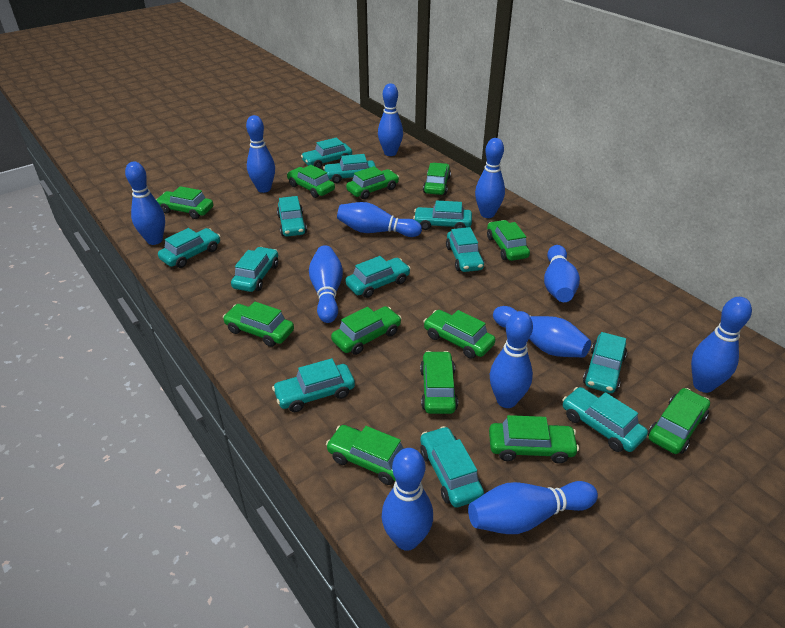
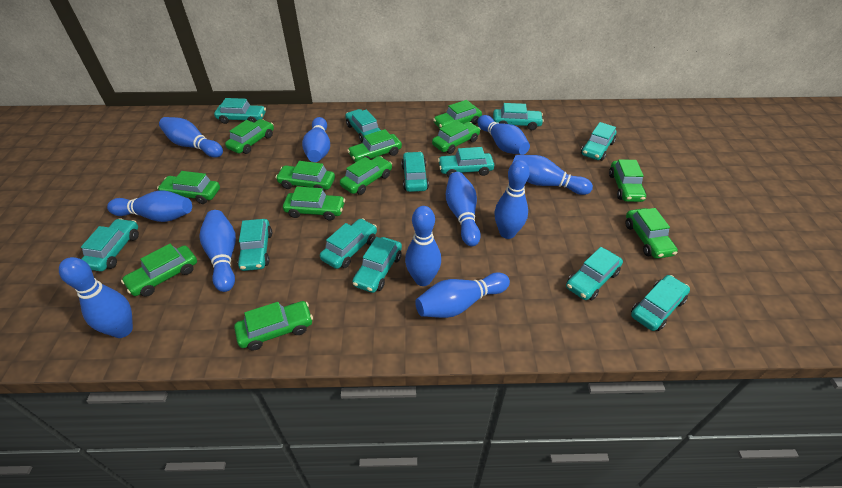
blue bowling pin: [125,162,165,245] [246,115,275,193] [309,245,343,323] [337,202,422,237] [378,84,403,156] [382,448,433,551] [468,481,598,534] [475,138,505,218] [490,311,533,408] [493,306,591,358] [544,245,580,302] [691,297,752,393] = 12 -> [59,257,133,338] [107,190,192,222] [159,117,223,157] [199,210,236,292] [302,117,330,162] [405,206,441,286] [415,272,510,318] [446,172,481,246] [478,115,530,155] [494,160,530,239] [513,155,593,195] = 11

